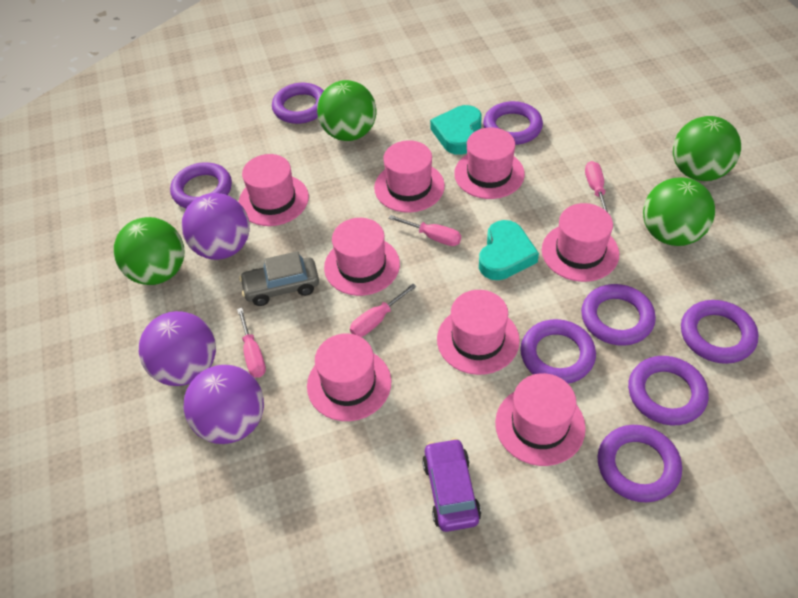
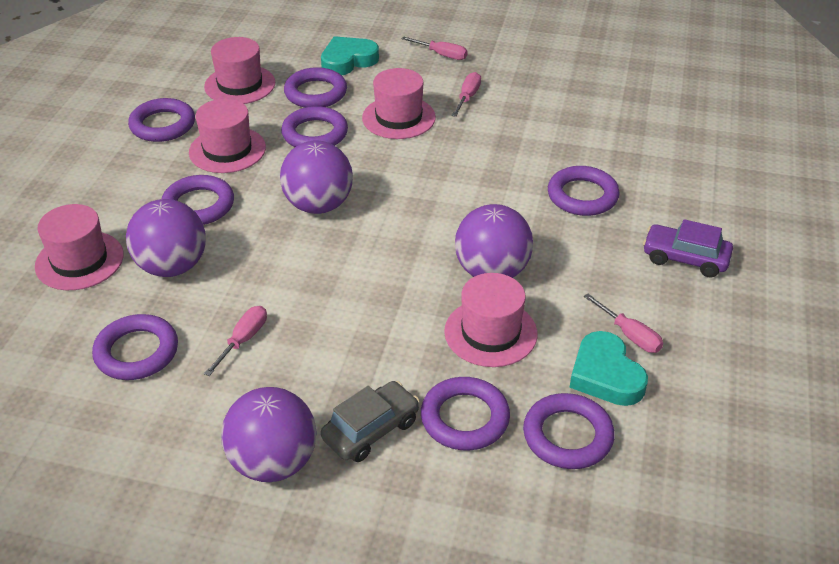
green ball: [114,217,184,285] [317,80,376,141] [643,177,715,246] [673,116,741,181] = 4 -> none = 0
pink hat: [239,154,309,226] [307,333,391,421] [324,218,400,296] [374,140,445,213] [437,290,520,375] [454,128,525,199] [495,373,586,466] [542,203,619,282] = 8 -> [35,204,124,290] [189,99,266,173] [204,37,275,104] [362,68,436,139] [444,273,537,367] = 5
purple ball: [139,311,216,386] [181,193,250,260] [183,365,264,444] = 3 -> [126,199,206,277] [221,387,317,482] [280,141,353,214] [455,204,533,278] = 4

